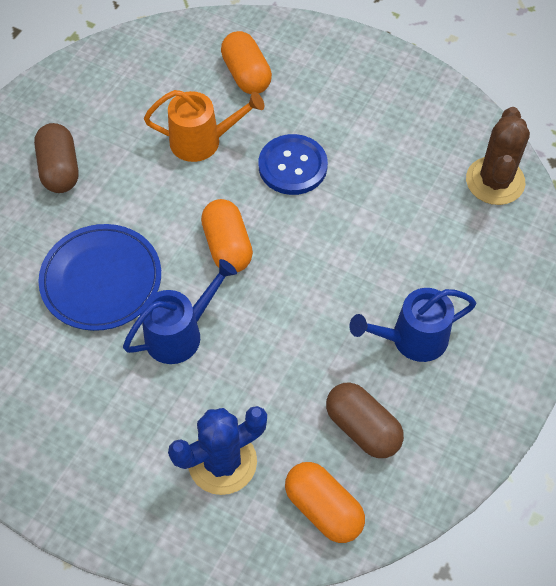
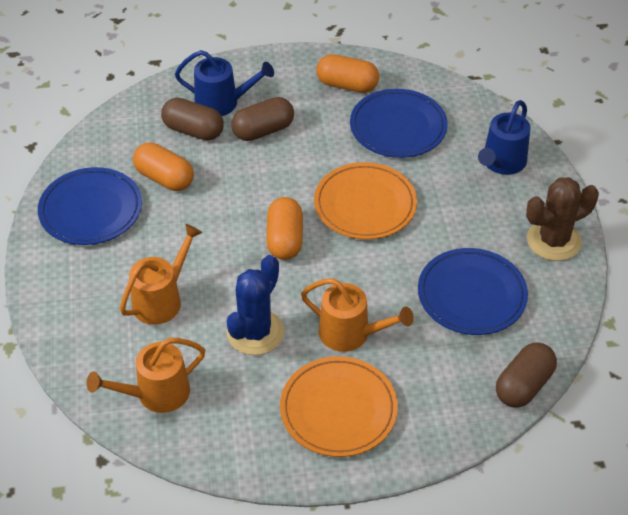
blue button: [258,134,328,195] = 1 -> none = 0
blue plate: [38,224,161,331] = 1 -> [38,167,142,245] [350,89,448,158] [418,248,528,335] = 3
brown capsule: [34,123,78,193] [326,382,404,458] = 2 -> [161,98,224,140] [231,97,294,141] [496,342,557,408] = 3
orange plate: none = 0 -> [280,356,398,457] [314,162,417,240] = 2
orange watering can: [144,90,264,162] = 1 -> [87,338,205,413] [120,224,202,325] [301,278,414,352] = 3

